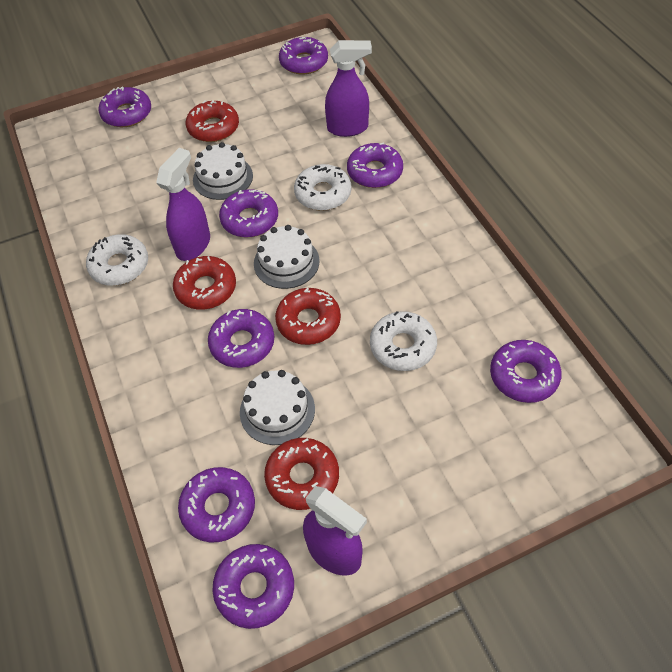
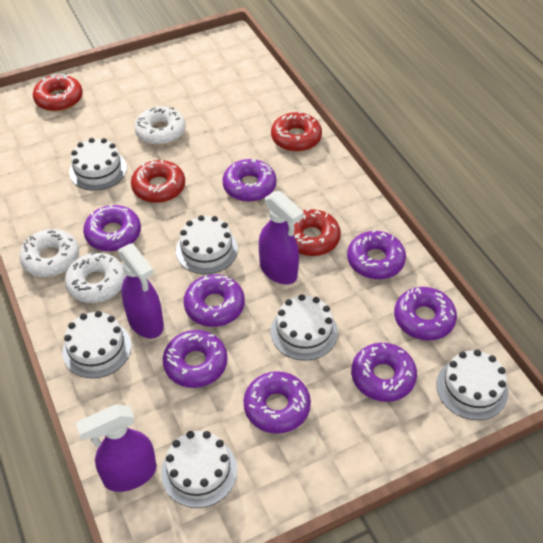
white cake: [193,142,253,200] [240,370,315,445] [254,225,320,289] = 3 -> [62,311,131,378] [69,138,127,191] [161,431,237,508] [176,215,238,274] [271,294,338,361] [436,349,508,420] = 6

